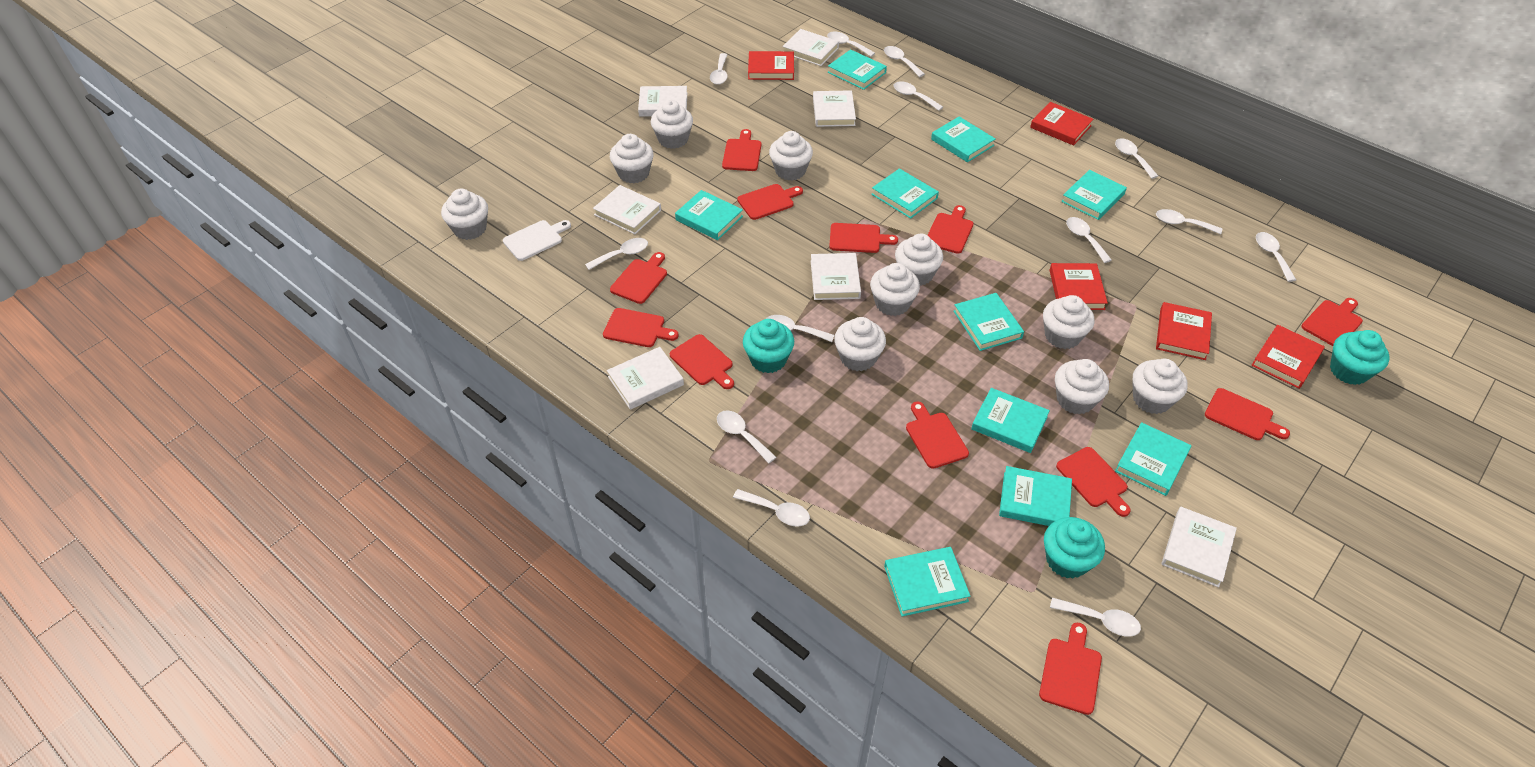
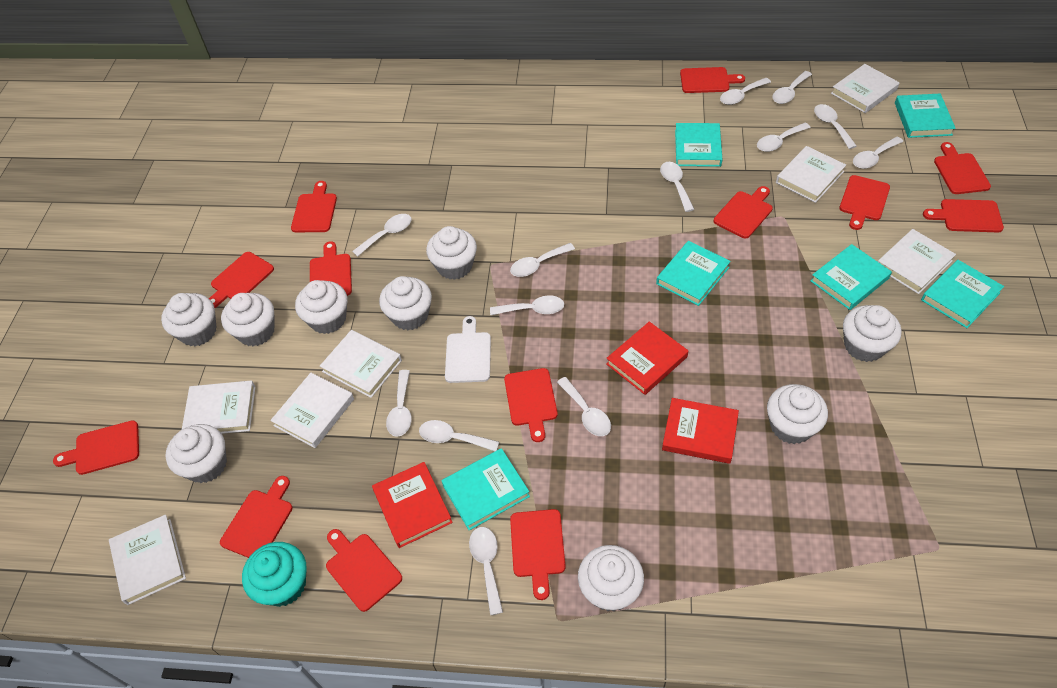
red book: [748,51,794,80] [1030,102,1093,146] [1050,263,1108,310] [1156,302,1212,360] [1251,324,1325,389] = 5 -> [372,462,453,548] [606,322,688,395] [662,398,739,464] = 3
red cutting board: [603,308,679,347] [610,252,667,304] [670,334,734,389] [722,129,761,171] [737,184,803,220] [829,223,898,253] [906,401,969,469] [928,205,974,254] [1039,623,1102,715] [1056,447,1131,517] [1205,388,1290,440] [1301,298,1363,346] = 12 -> [53,420,139,475] [209,252,274,308] [220,476,292,558] [291,181,337,232] [310,241,352,296] [326,529,402,612] [504,368,558,442] [510,509,566,600] [680,67,745,93] [714,186,773,238] [839,175,890,230] [923,199,1004,232] [934,142,991,194] = 13
turquoise book: [675,190,743,240] [828,49,887,90] [871,168,939,219] [884,547,970,616] [931,117,995,162] [953,293,1024,351] [971,388,1050,453] [999,466,1072,526] [1061,170,1127,220] [1115,422,1191,496] = 10 -> [441,448,530,531] [656,241,731,306] [675,123,723,167] [811,244,892,310] [895,94,956,138] [921,260,1004,328] = 6
turquoise cupcake: [743,319,794,373] [1044,517,1105,579] [1330,330,1390,385] = 3 -> [242,542,307,607] = 1
white cupcake: [441,189,488,240] [610,134,654,183] [651,100,693,149] [769,131,813,181] [834,317,886,371] [870,263,920,316] [895,233,943,286] [1043,295,1094,349] [1055,359,1109,415] [1132,359,1188,414] = 10 -> [161,293,217,346] [166,424,227,483] [221,293,275,346] [295,280,348,334] [379,276,432,330] [426,226,477,280] [578,545,644,611] [767,384,828,444] [843,305,902,362] = 9

